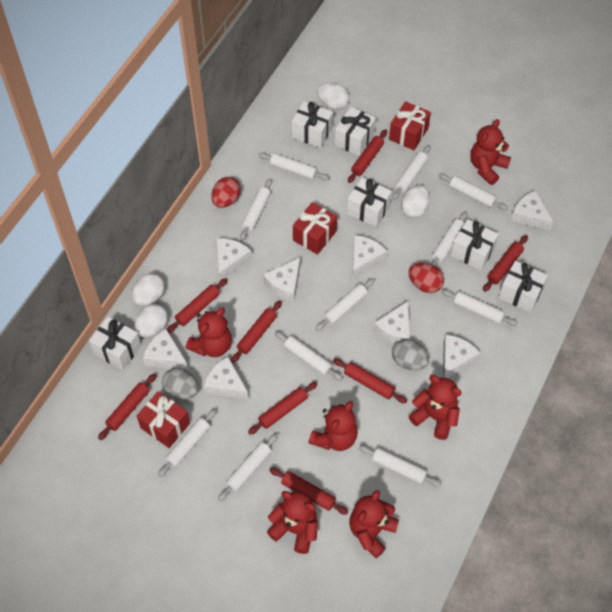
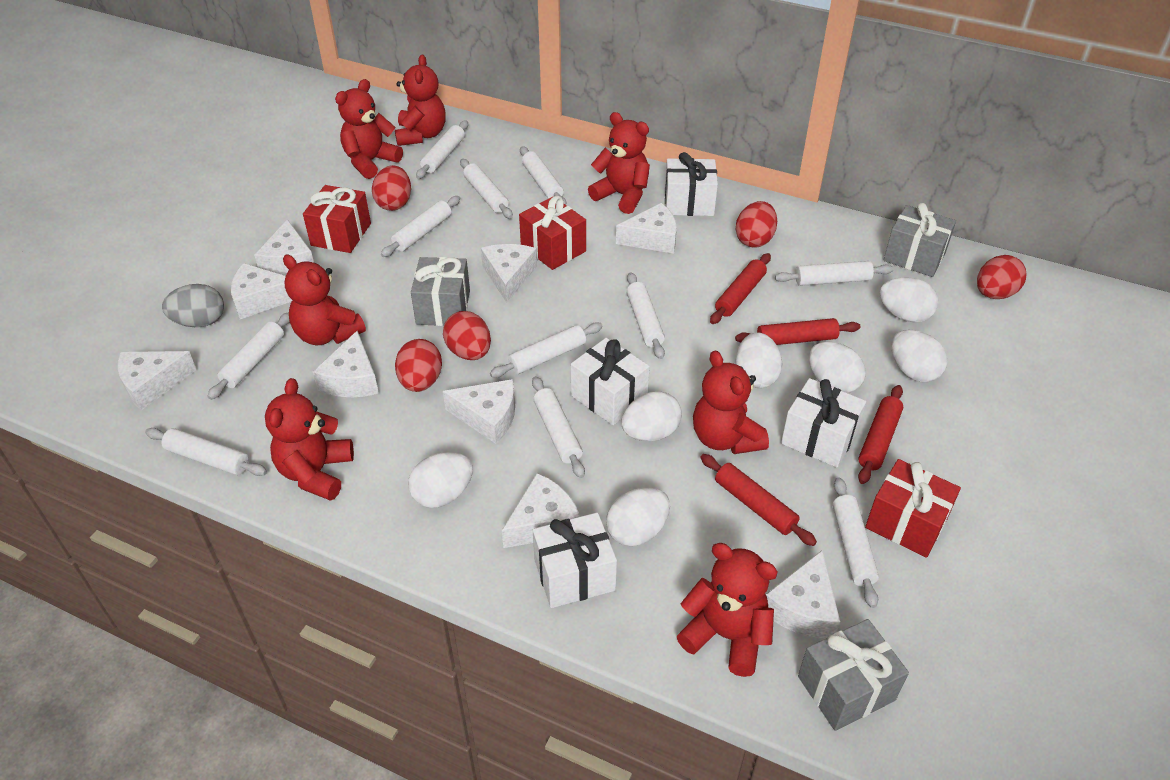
grey egg: [162,368,199,399] [392,339,429,370] = 2 -> [162,284,224,327] = 1
grey gift: none = 0 -> [411,257,470,326] [798,619,909,731] [883,203,956,277] = 3
red egg: [212,177,241,208] [408,263,444,293] = 2 -> [372,165,411,211] [395,339,442,392] [443,311,491,360] [735,201,777,248] [977,255,1026,299] = 5
red rolling pin: [98,374,156,440] [167,278,228,333] [231,300,282,363] [248,382,317,435] [269,467,348,515] [333,358,407,403] [348,129,387,183] [483,235,528,292] = 8 -> [700,454,817,546] [710,253,771,324] [735,318,861,345] [858,385,903,484] = 4
red teddy bear: [186,307,232,357] [267,491,318,554] [309,401,358,451] [349,490,399,558] [409,375,462,440] [470,119,511,185] = 6 -> [265,378,354,501] [283,254,366,345] [335,79,403,179] [395,55,446,146] [588,112,650,214] [677,543,778,677] [693,350,769,454] = 7
white cheese: [143,329,188,370] [204,357,249,399] [217,238,252,280] [263,258,300,301] [352,235,387,279] [373,301,410,344] [443,335,480,378] [511,190,554,231] = 8 -> [118,351,197,411] [231,263,292,319] [254,219,314,276] [313,331,379,397] [443,379,515,444] [481,244,537,303] [502,473,580,548] [616,203,677,254] [766,550,840,638] = 9
white egg: [132,273,165,306] [135,304,168,337] [317,82,350,110] [401,185,430,218] = 4 -> [408,452,473,508] [606,487,670,546] [622,391,682,441] [735,332,782,388] [809,341,866,393] [879,277,938,323] [891,330,947,382] = 7
white gift: [89,316,141,370] [292,101,333,148] [335,107,376,156] [347,177,392,227] [451,219,499,271] [499,261,548,313] = 6 -> [533,513,617,608] [571,338,650,425] [665,152,718,216] [781,378,866,468] = 4

